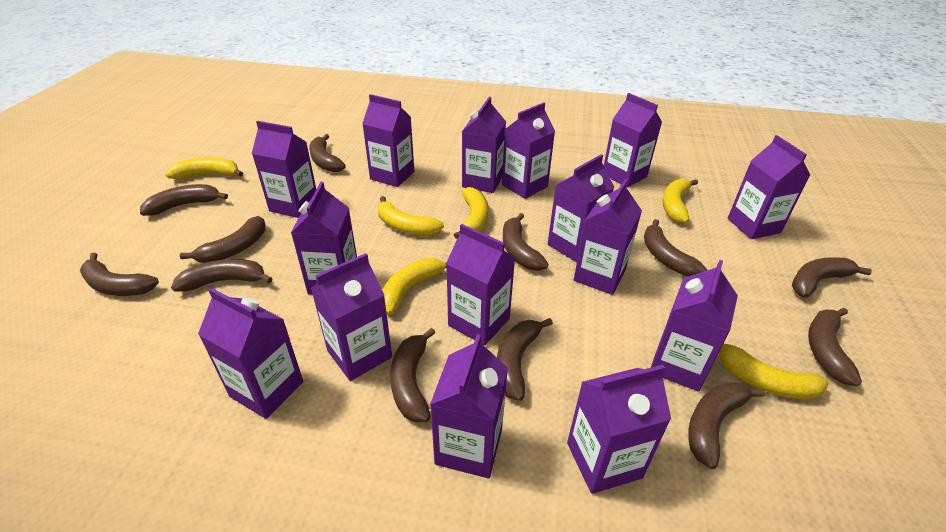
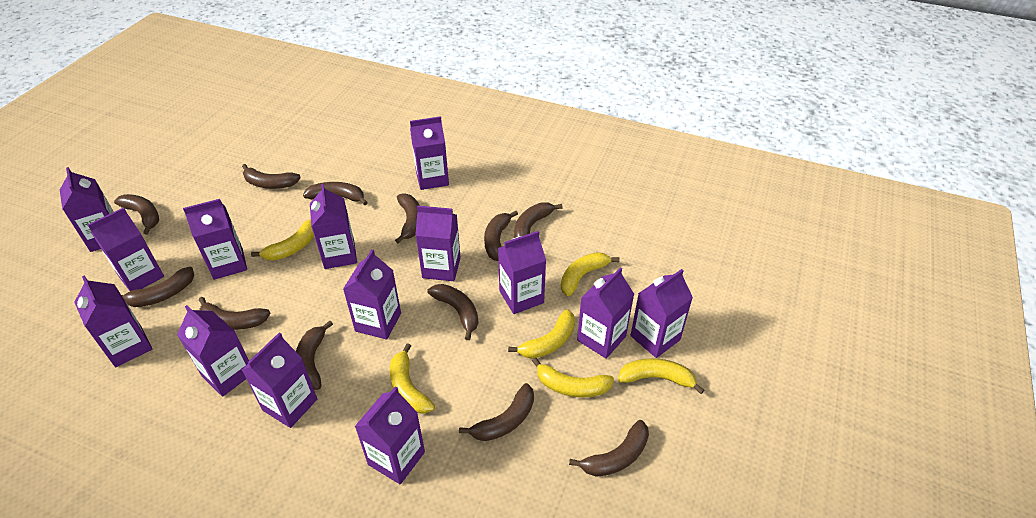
purple carton: [198,288,303,419] [252,121,316,218] [291,182,357,295] [311,253,392,381] [362,94,414,187] [430,334,508,478] [446,224,515,346] [462,97,506,193] [502,102,555,199] [548,154,614,262] [567,365,671,494] [574,179,642,295] [604,93,662,187] [651,260,738,392] [728,135,810,239] = 15 -> [60,167,114,252] [74,276,152,367] [88,207,164,291] [177,305,249,397] [183,199,247,280] [242,333,317,428] [310,184,357,269] [343,249,401,339] [355,386,425,484] [410,116,449,190] [415,205,461,281] [498,231,546,314] [577,268,634,359] [630,269,693,358] = 14

